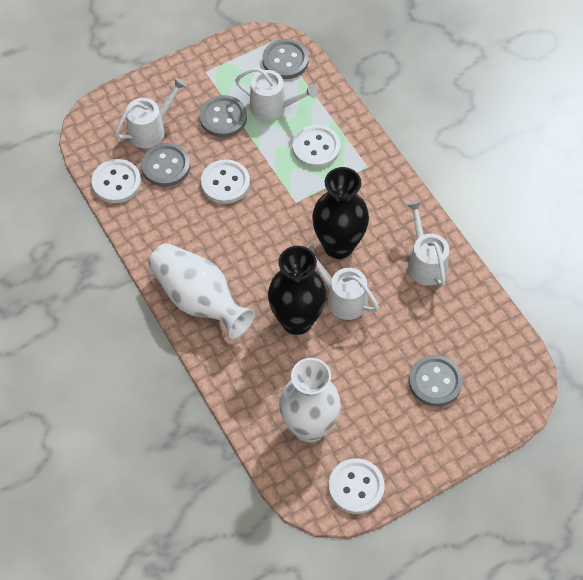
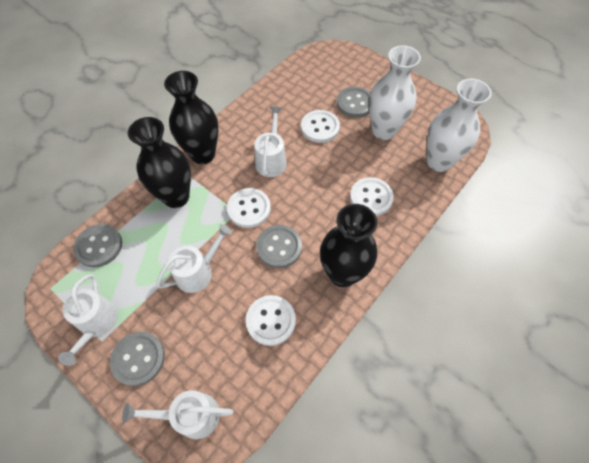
black vase: [268,246,327,335] [312,167,369,259] = 2 -> [128,117,191,208] [164,71,219,164] [320,204,377,287] = 3

